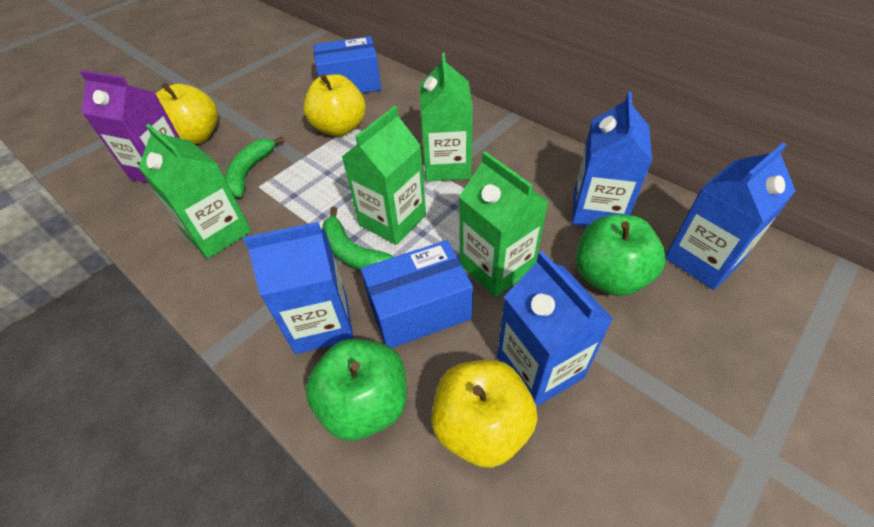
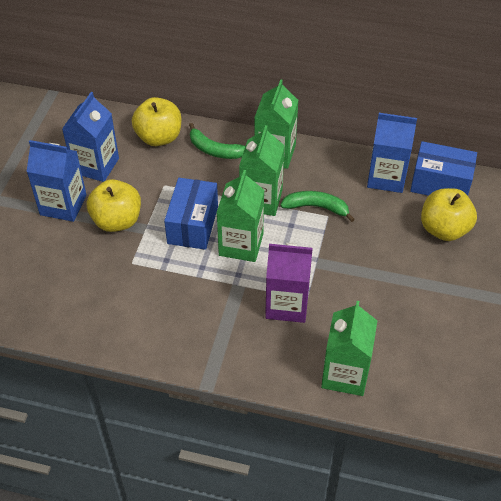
blue carton: [244,222,354,354] [497,251,613,407] [572,92,652,226] [665,143,796,290] = 4 -> [26,140,87,222] [62,92,119,182] [367,113,417,193] = 3
green apple: [305,339,407,440] [576,215,666,296] = 2 -> none = 0

